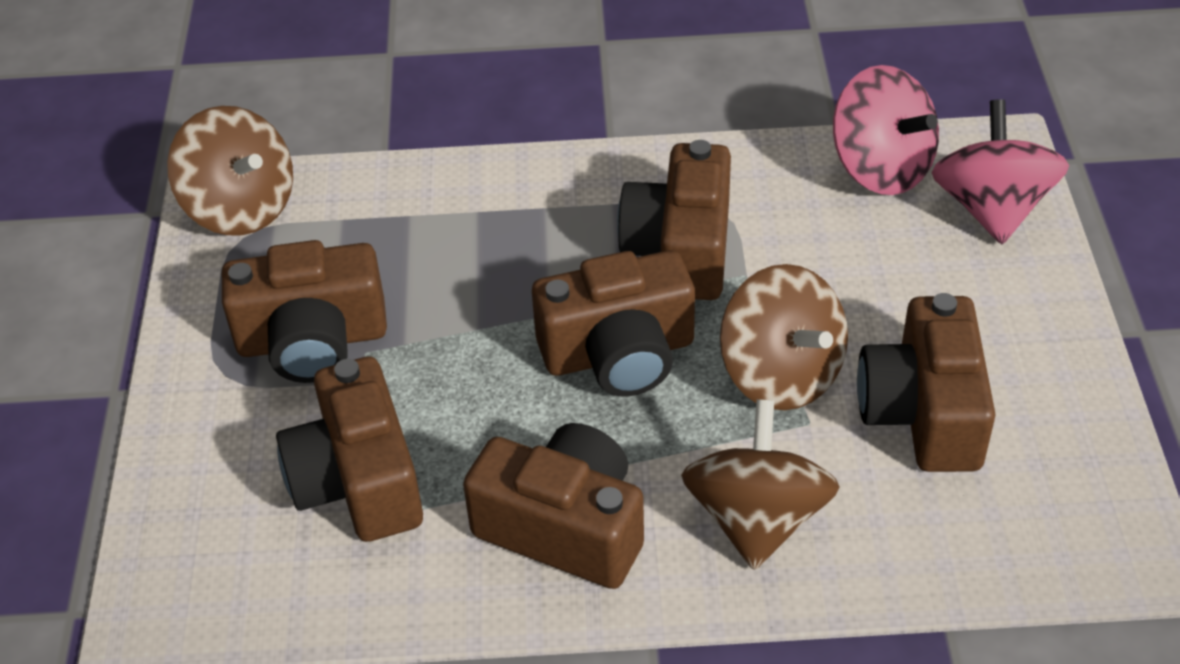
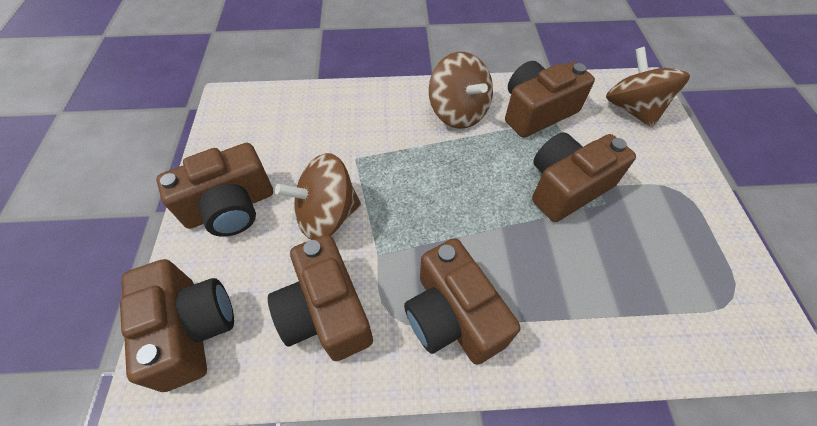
pink spinning top: [833,65,939,195] [931,99,1069,244] = 2 -> none = 0

